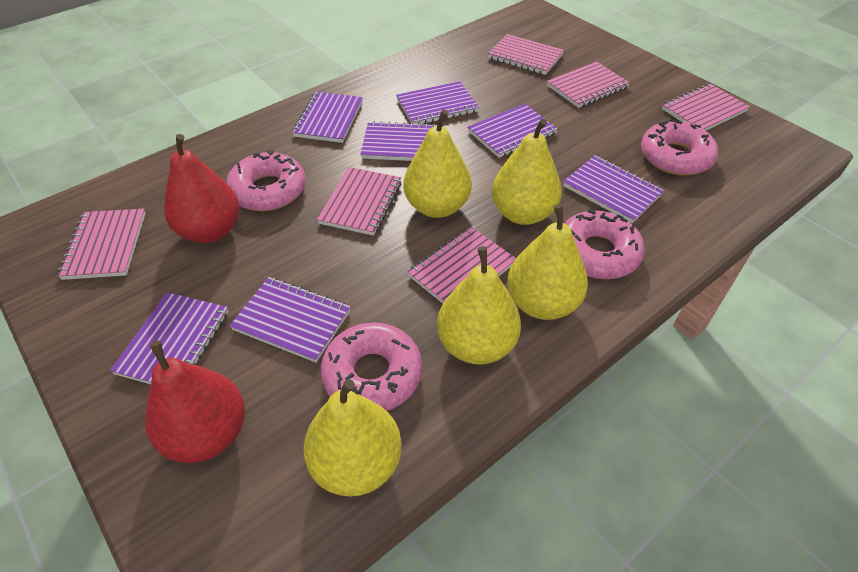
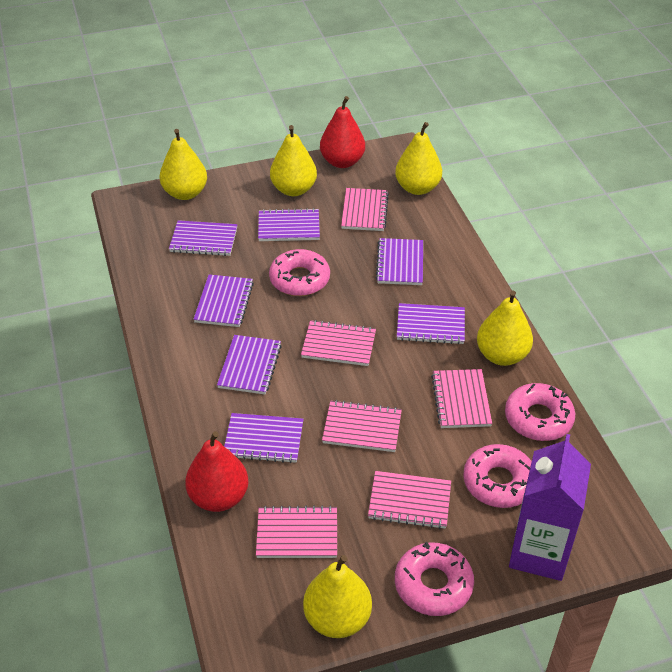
purple carton: none = 0 -> [509,434,591,581] = 1

